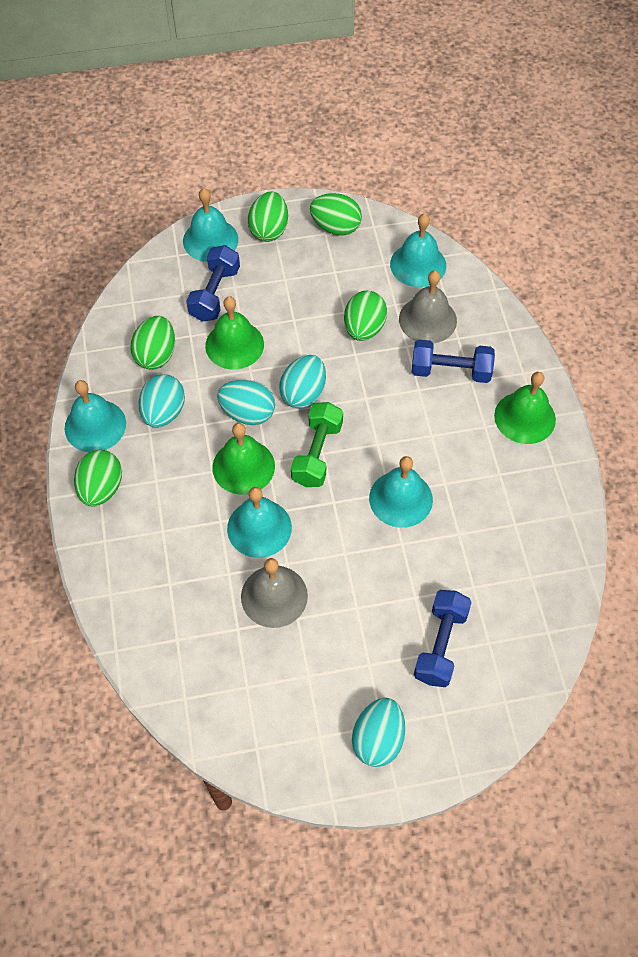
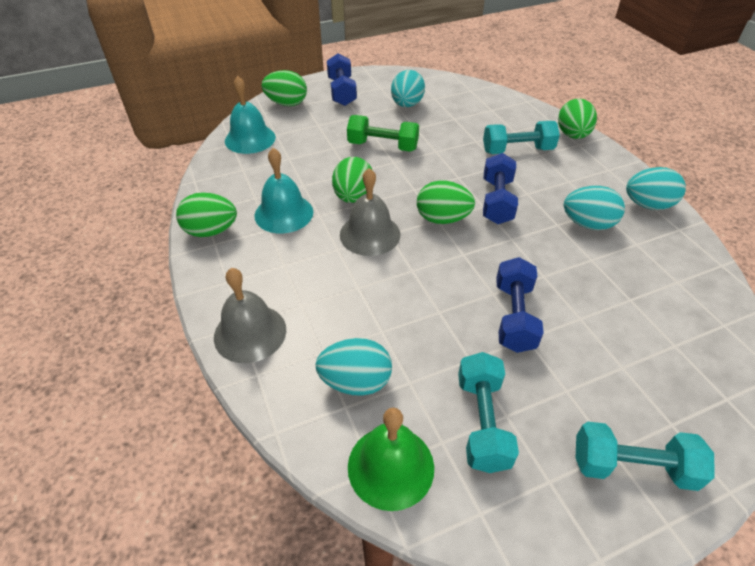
green bell: [205,296,264,370] [212,423,275,495] [494,372,556,444] = 3 -> [348,408,434,511] = 1
turquoise bell: [64,380,126,452] [183,188,238,262] [227,487,292,558] [369,456,433,528] [390,214,446,287] = 5 -> [225,76,276,154] [255,148,313,234] = 2
turquoise dumbbell: none = 0 -> [458,352,519,473] [483,121,560,154] [576,422,715,491] = 3

